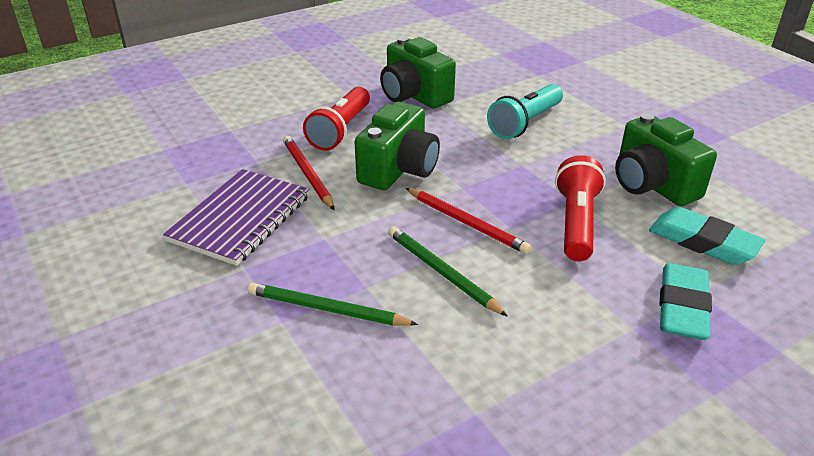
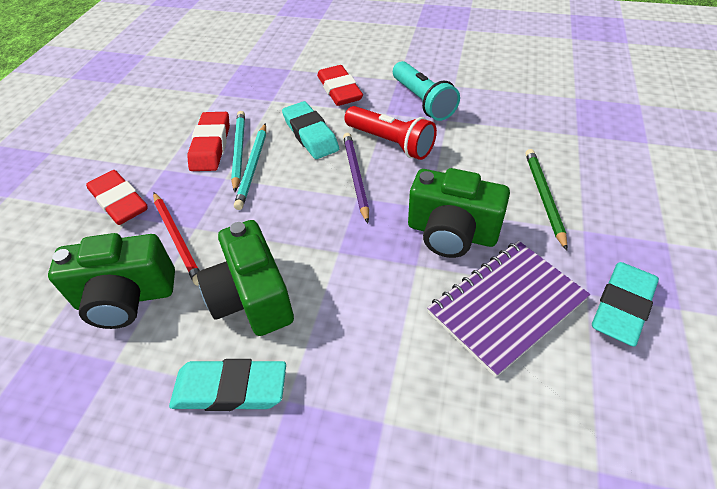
green pencil: [248,283,418,326] [388,226,508,317] = 2 -> [525,149,567,251] = 1
purple pencil: none = 0 -> [343,133,369,223] = 1
red eraser: none = 0 -> [86,170,148,225] [187,112,230,171] [317,65,363,106] = 3
red flashlight: [303,87,370,151] [555,155,606,261] = 2 -> [344,106,437,160] = 1
red pencil: [283,136,335,210] [406,188,531,254] = 2 -> [153,192,200,286] = 1
turquoise eraser: [649,207,765,265] [659,263,712,340] = 2 -> [169,359,286,411] [282,101,339,159] [592,262,659,347] = 3
turquoise pencil: none = 0 -> [231,111,245,192] [234,123,266,210] = 2

